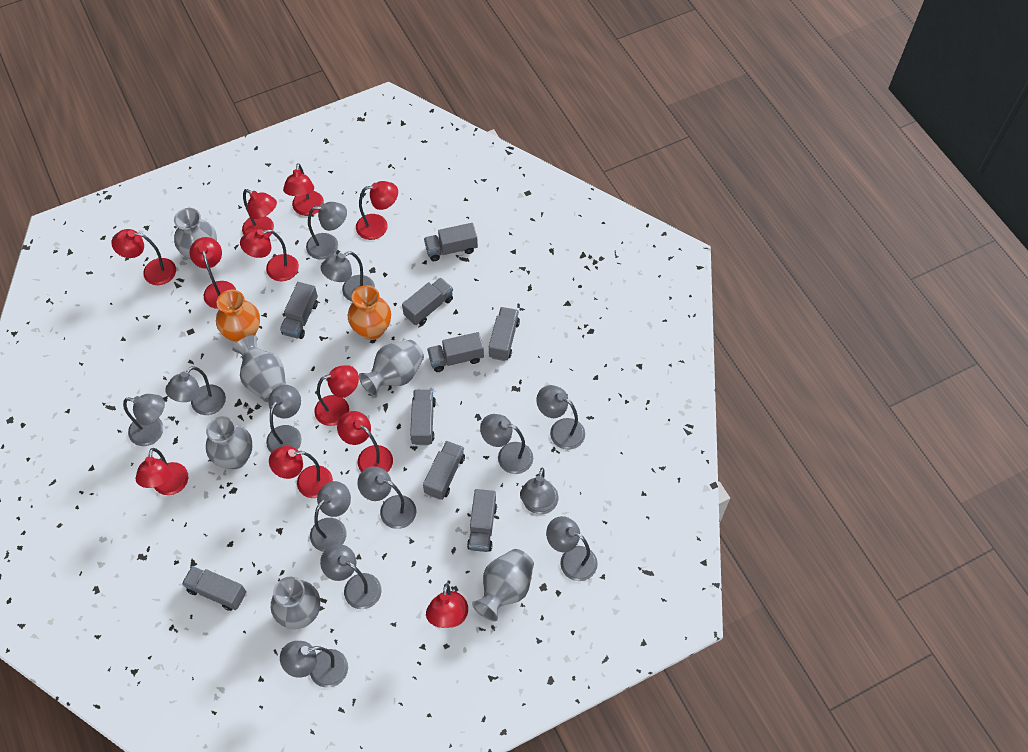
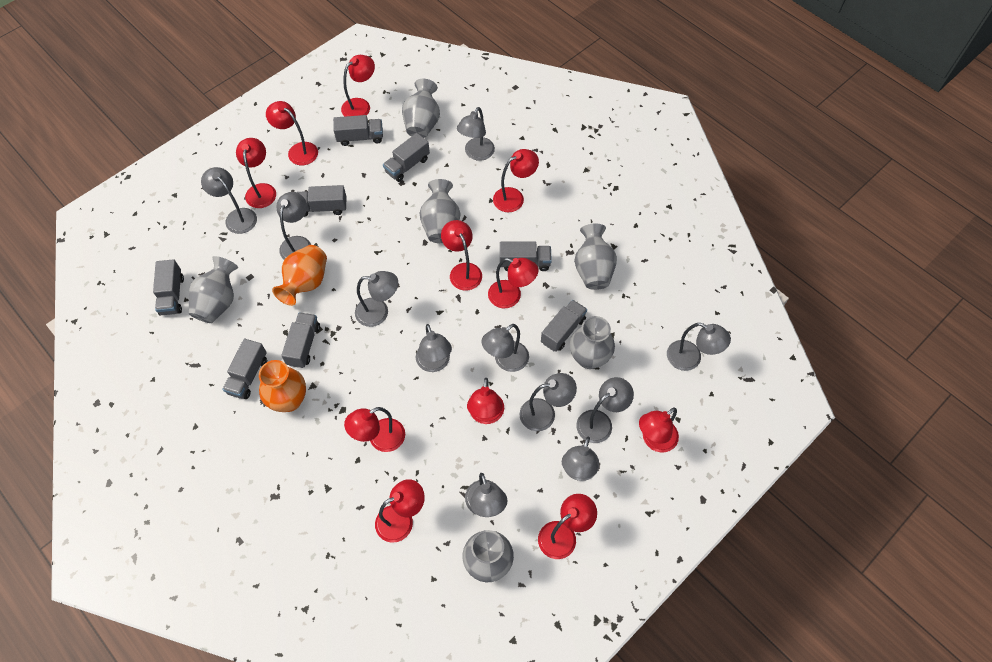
grey lamp: [123,394,165,446] [165,366,226,415] [266,385,302,453] [280,641,348,688] [306,202,347,260] [310,481,351,552] [320,544,382,609] [321,251,375,302] [357,466,416,529] [480,414,533,474] [520,468,559,515] [537,385,585,450] [546,516,598,581] = 13 -> [201,167,257,234] [277,192,311,259] [355,271,398,327] [416,324,452,372] [457,107,495,161] [465,473,507,517] [482,324,529,372] [520,373,577,431] [562,436,599,481] [576,377,634,443] [667,323,731,371] = 11
grey truck: [182,566,246,611] [280,282,318,339] [402,278,453,325] [410,390,436,445] [423,441,465,500] [424,223,478,261] [427,332,484,372] [467,489,497,552] [489,307,520,361] = 9 -> [153,259,184,315] [222,339,267,399] [281,312,320,368] [297,185,347,217] [333,115,383,146] [383,133,430,182] [500,241,552,271] [541,300,587,352] = 8

